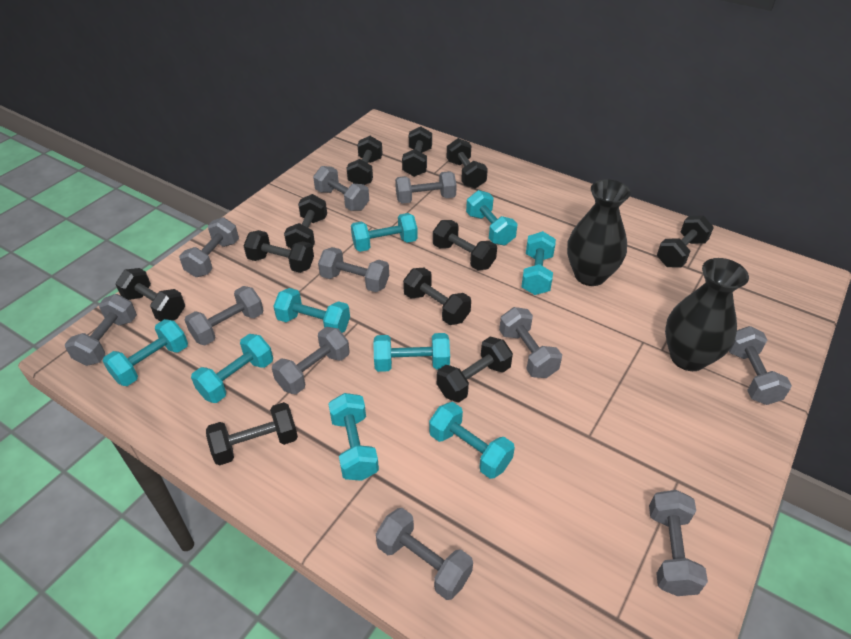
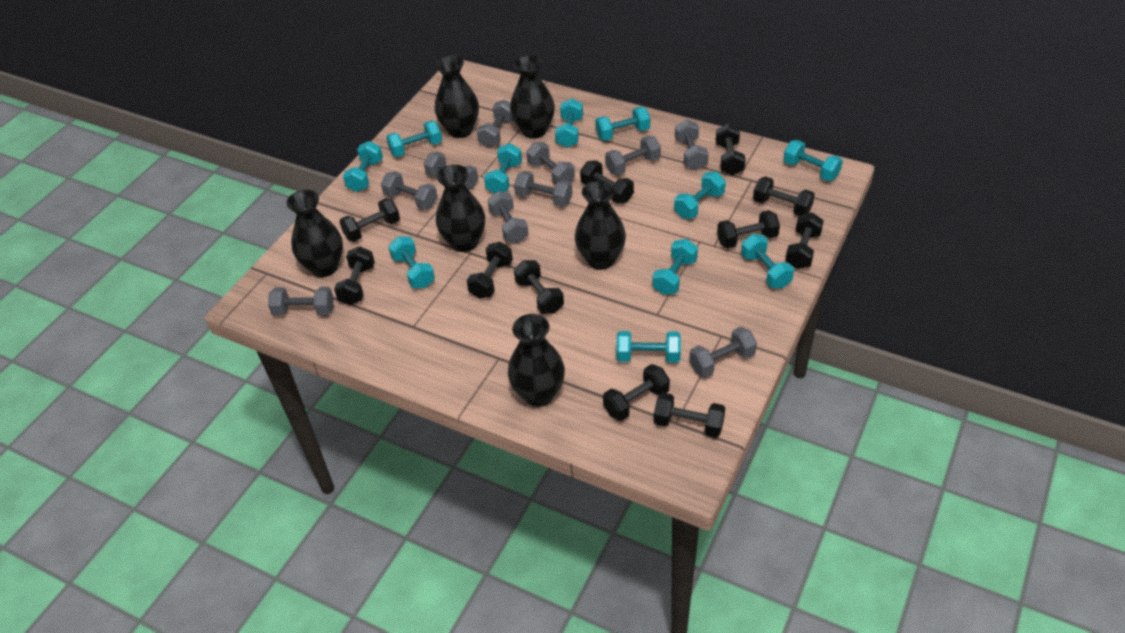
black vase: [567,179,631,286] [665,258,749,371] = 2 -> [287,190,343,277] [435,55,479,138] [436,165,485,252] [508,314,565,406] [510,55,555,139] [575,180,626,270] = 6
grey dumbbell: [65,294,137,366] [179,217,239,277] [185,286,264,345] [272,327,350,394] [313,166,369,211] [318,247,389,292] [376,508,473,600] [395,171,457,204] [499,307,562,378] [649,490,708,596] [729,326,792,405] = 11 -> [268,287,334,316] [381,171,437,210] [424,152,478,190] [477,100,514,148] [488,191,529,243] [514,171,573,207] [526,142,575,185] [605,136,661,175] [675,119,709,170] [689,327,757,377] = 10
turquoise dumbbell: [103,319,188,386] [191,334,273,403] [273,288,350,333] [328,393,379,481] [351,213,417,252] [373,333,450,372] [429,402,515,479] [466,190,518,245] [521,231,556,295] = 9 -> [343,141,383,192] [386,120,442,157] [388,236,435,288] [484,143,522,194] [555,98,583,148] [595,106,650,141] [616,331,681,363] [652,239,698,295] [674,172,726,219] [741,234,794,288] [783,140,843,181] = 11

